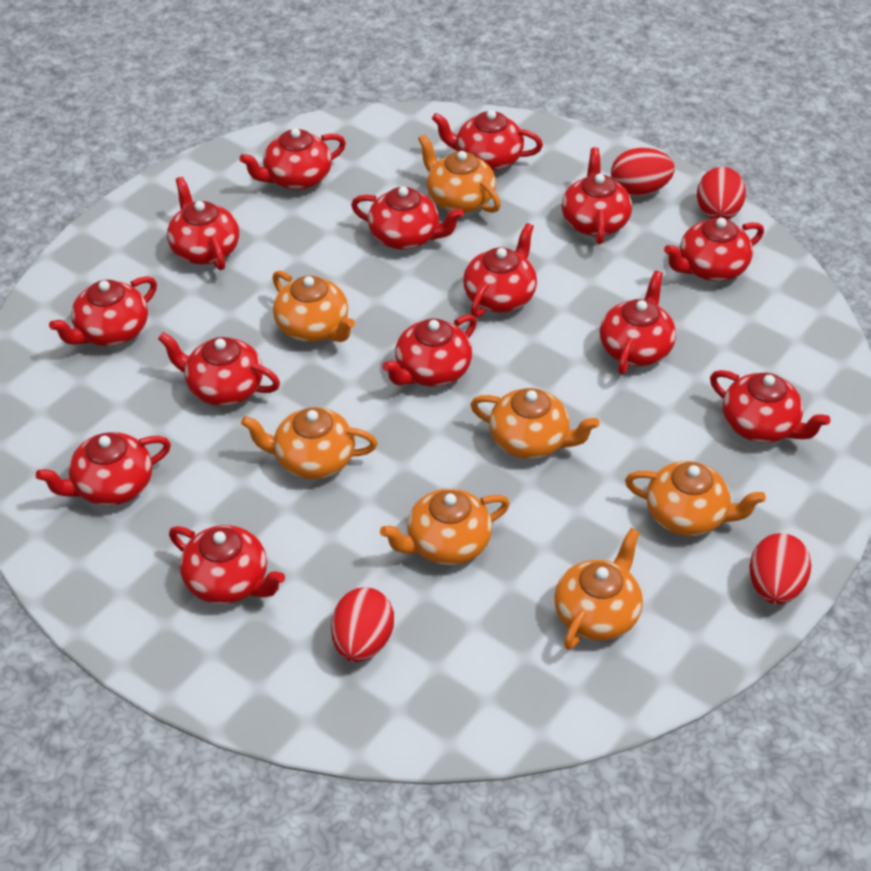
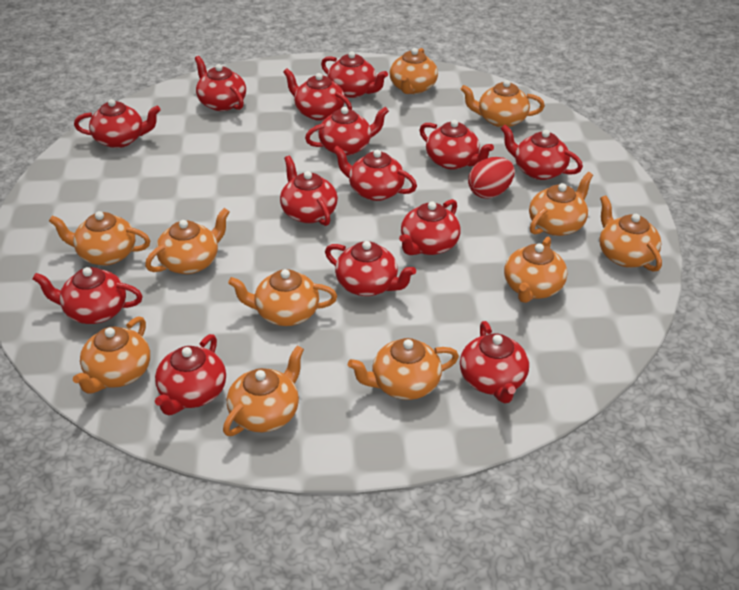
orange teapot: [241,407,377,479] [272,271,355,342] [380,488,510,565] [418,134,501,213] [470,388,600,459] [554,528,643,650] [625,461,766,536] = 7 -> [49,211,150,265] [73,317,150,394] [145,208,230,274] [223,345,304,436] [228,269,337,326] [348,338,459,400] [389,48,438,94] [461,80,545,128] [504,237,567,303] [529,172,593,236] [599,195,662,272] = 11
red egg: [331,587,394,662] [611,148,675,196] [697,167,746,219] [750,533,811,604] = 4 -> [468,157,515,199] = 1

